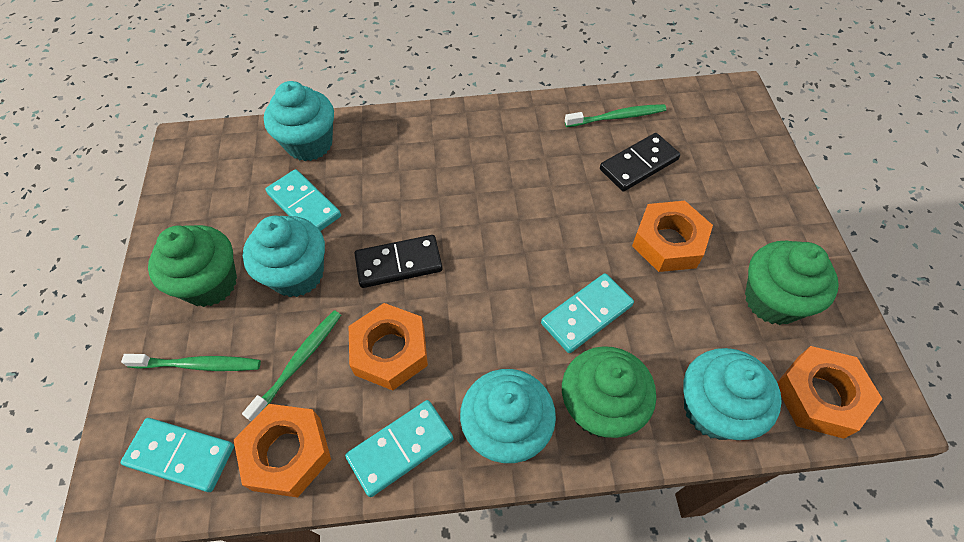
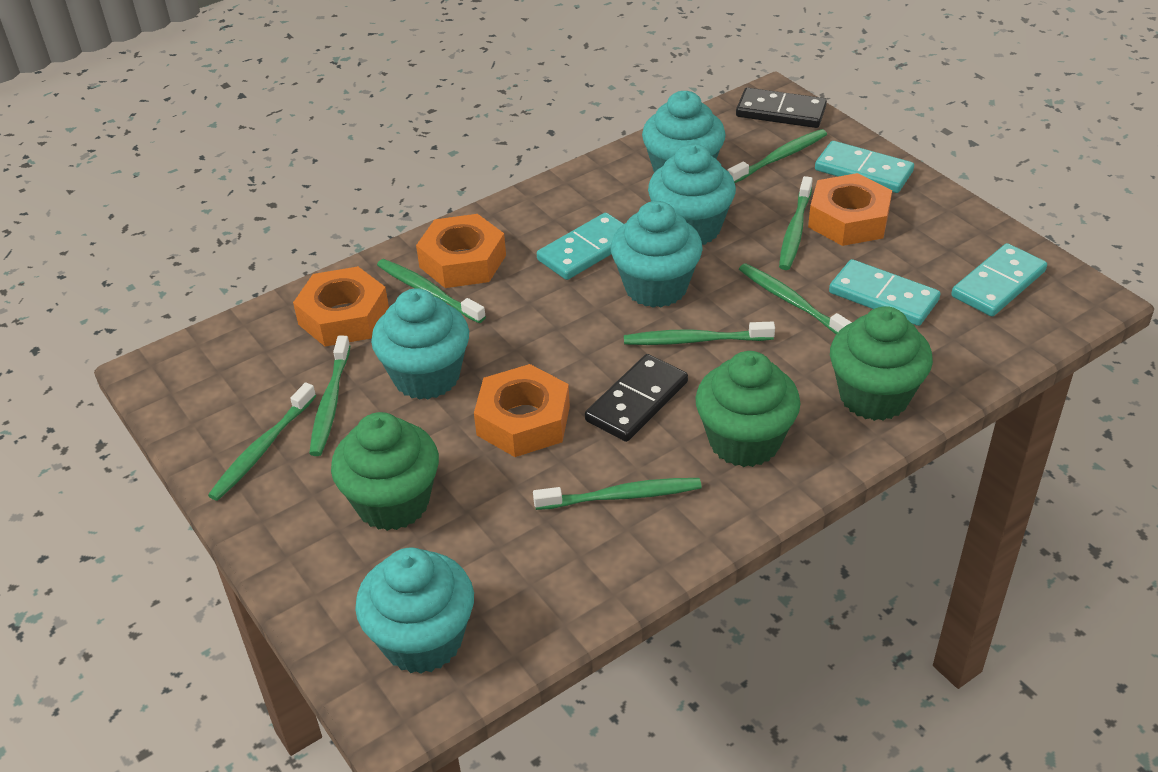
green toothbrush: [121,354,261,371] [242,310,341,421] [565,104,666,127] = 3 -> [208,383,316,501] [309,336,350,456] [377,259,486,323] [533,478,702,510] [624,322,775,345] [728,129,827,183] [739,263,852,335] [779,176,813,270] = 8
turquoise cupcake: [243,216,325,297] [264,81,334,161] [460,369,556,463] [683,348,782,440] = 4 -> [355,547,474,674] [371,288,469,400] [611,201,703,308] [642,91,726,173] [648,144,736,245] = 5

